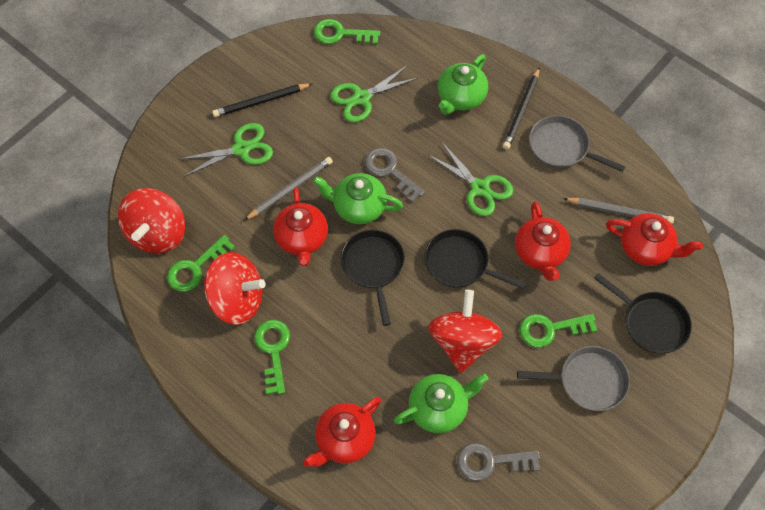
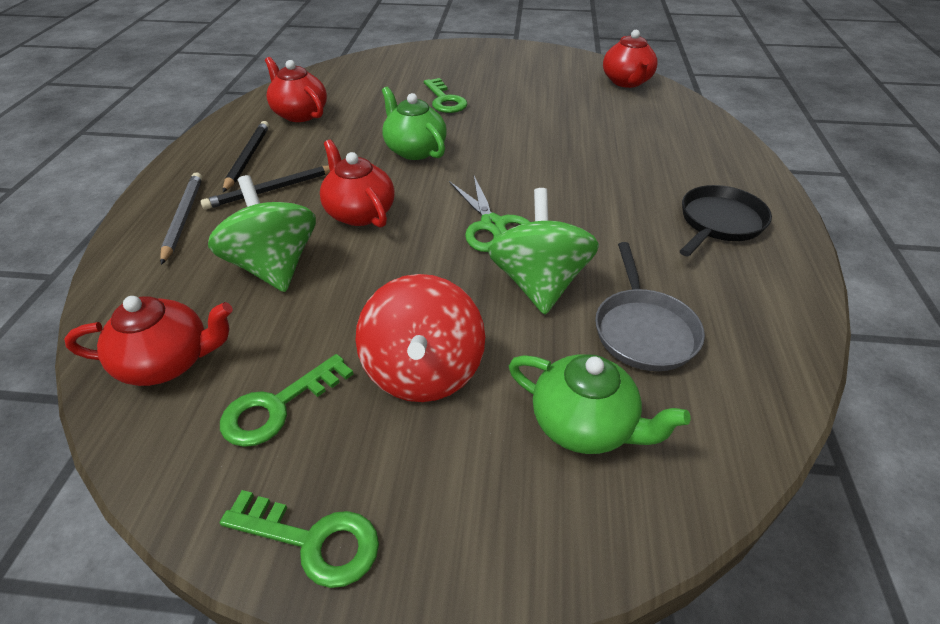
black pan: [341,230,405,326] [424,229,527,289] [594,273,692,354] = 3 -> [680,185,772,257] = 1
green key: [167,235,235,292] [254,320,290,395] [314,19,380,45] [519,314,597,348] = 4 -> [219,490,379,588] [220,354,353,447] [424,78,467,113] = 3
green scissors: [178,123,273,177] [330,65,418,123] [427,142,513,216] = 3 -> [449,176,530,252] = 1
green spinning top: none = 0 -> [208,175,316,292] [488,188,599,315] = 2
green teapot: [313,173,403,224] [394,373,488,433] [438,54,488,115] = 3 -> [382,87,447,160] [509,354,690,454] = 2
grey key: [365,148,425,202] [457,443,540,481] = 2 -> none = 0
grey pan: [517,346,630,411] [529,115,625,172] = 2 -> [595,242,705,371] = 1
grey pencil: [244,157,333,221] [563,198,674,224] = 2 -> [160,172,202,265] = 1
red spinning top: [118,188,185,254] [204,252,266,325] [428,290,503,373] = 3 -> [355,274,485,402] = 1

